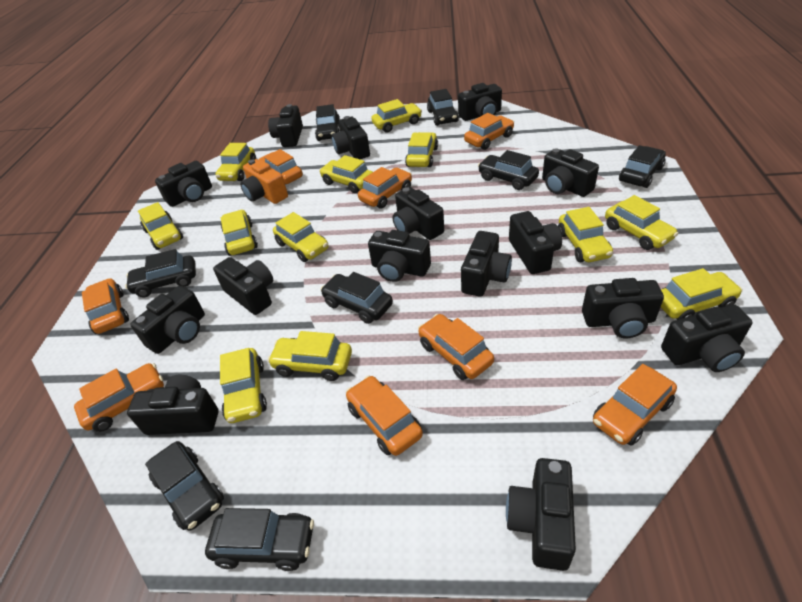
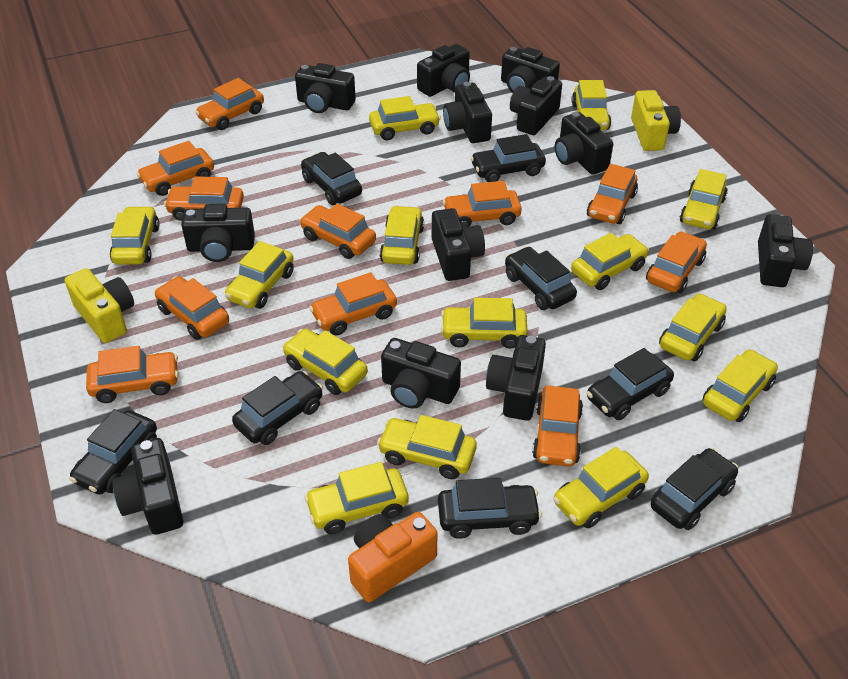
black camera: [127,375,219,435] [130,286,205,354] [155,161,212,207] [213,257,273,315] [268,104,303,147] [331,116,370,159] [368,230,431,282] [392,187,444,240] [458,83,502,121] [461,231,512,297] [506,458,576,571] [509,211,562,274] [542,148,599,197] [582,278,664,338] [661,304,752,372] = 15 -> [112,438,183,535] [181,204,255,262] [295,63,356,113] [381,338,461,409] [417,44,470,97] [432,208,485,281] [443,82,492,143] [486,335,546,421] [501,47,560,93] [510,76,562,135] [555,112,613,175] [758,214,813,287] = 12
orange car: [74,363,164,432] [82,278,129,334] [258,149,303,184] [346,375,423,456] [358,167,412,208] [418,314,494,380] [464,113,514,150] [593,364,677,446] = 8 -> [86,346,179,403] [136,141,214,196] [154,276,229,340] [164,176,244,221] [195,78,264,130] [300,203,376,259] [309,272,397,335] [443,181,522,227] [532,386,583,466] [587,164,638,224] [646,231,707,293] = 11
yellow camera: none = 0 -> [65,268,134,343] [631,90,681,151] = 2
yellow car: [138,202,183,250] [215,143,256,181] [220,348,267,423] [221,210,258,256] [268,331,352,381] [273,212,328,262] [319,155,373,193] [372,99,422,133] [405,132,438,167] [558,207,613,262] [605,195,678,250] [661,268,743,320] = 12 -> [110,206,159,265] [225,241,294,309] [282,329,368,395] [304,462,409,534] [369,96,441,140] [377,415,477,479] [380,205,424,265] [441,298,528,349] [553,447,649,528] [571,80,611,130] [571,233,649,290] [659,293,727,362] [680,169,728,230] [703,349,778,422] = 14

